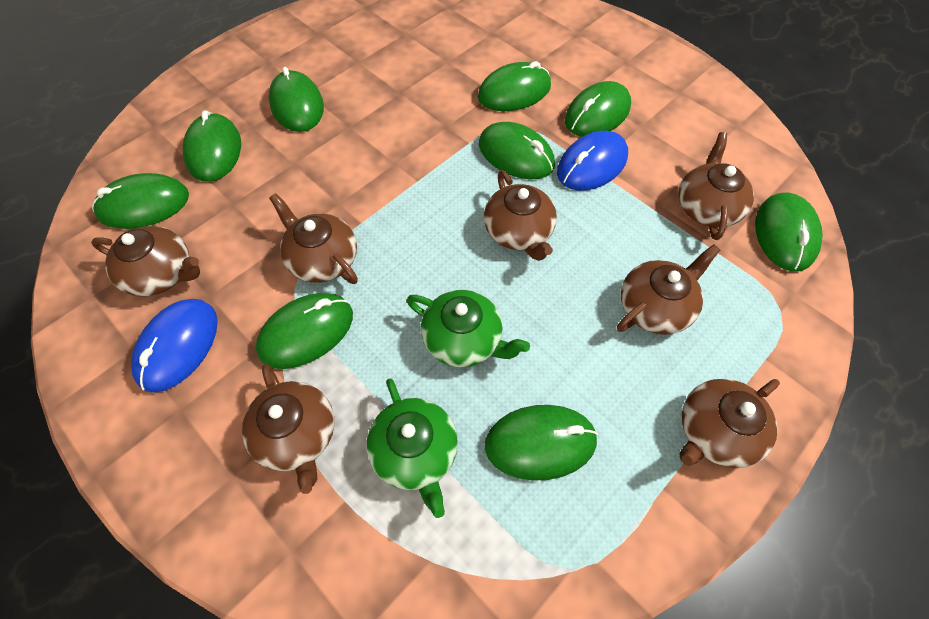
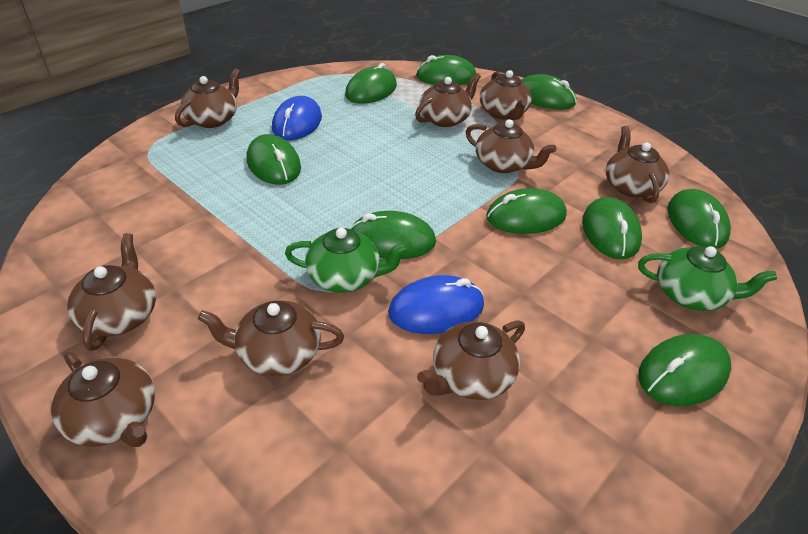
brown teapot: [91,226,200,297] [242,364,334,494] [269,193,358,284] [484,170,557,261] [617,244,720,335] [678,132,754,240] [679,379,780,468] = 7 -> [51,352,155,447] [67,233,156,351] [175,68,241,128] [198,300,344,376] [415,73,481,127] [417,320,525,400] [466,119,556,173] [480,70,532,120] [606,126,669,203] = 9

